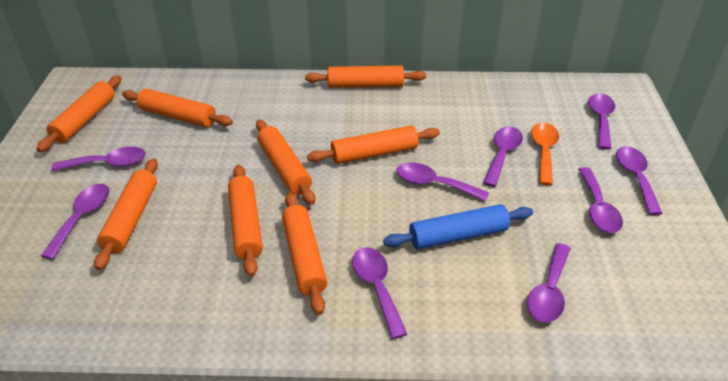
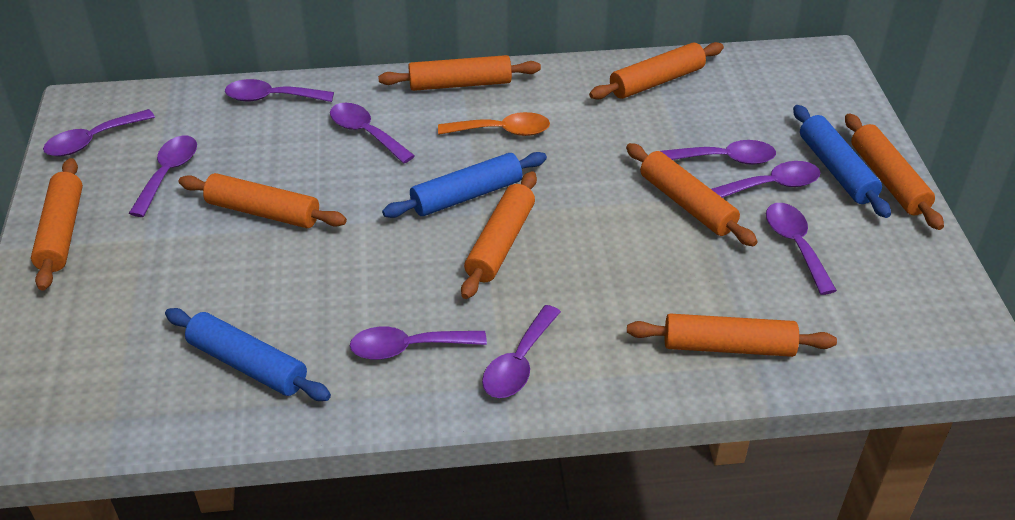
blue rolling pin: [383,204,533,249] = 1 -> [165,308,331,401] [382,152,547,218] [793,105,891,218] = 3

